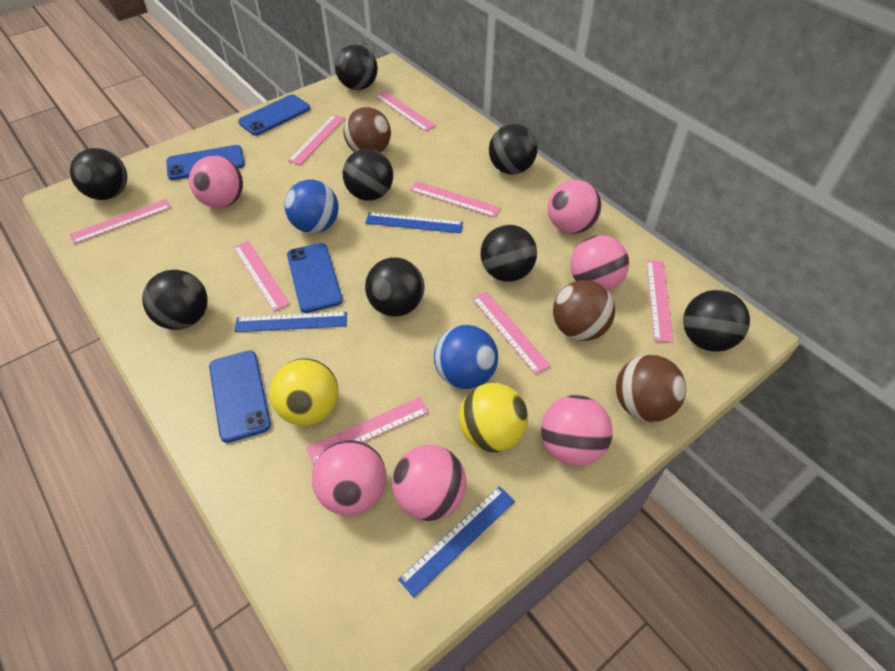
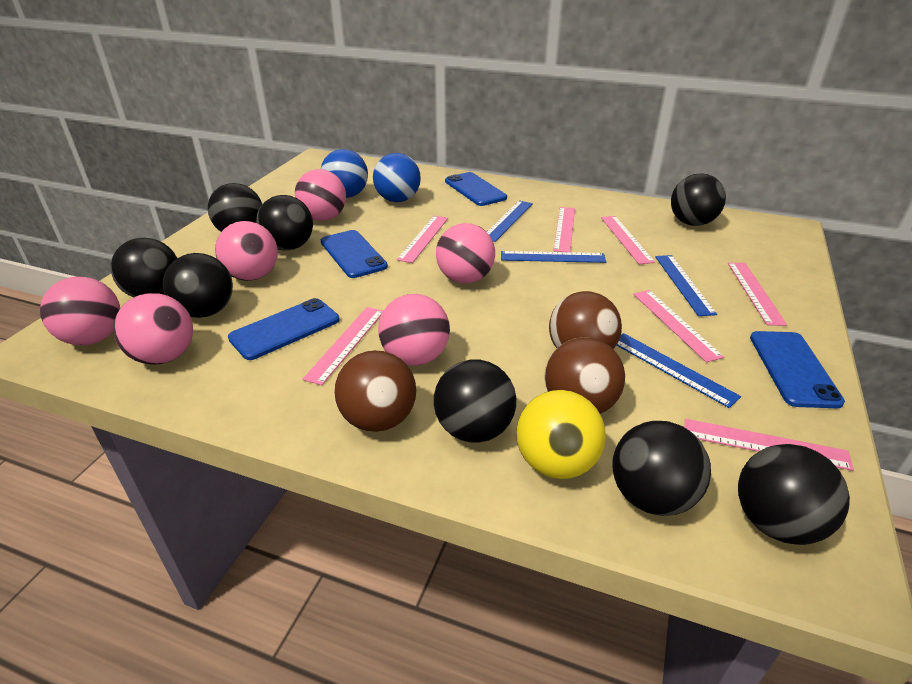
blue ruler: [234,312,347,332] [365,212,463,233] [398,486,515,597] = 3 -> [487,200,533,242] [501,251,606,263] [616,333,741,408] [655,255,717,316] = 4
pink ruler: [69,199,171,244] [233,241,290,311] [288,115,345,165] [306,397,429,465] [375,91,436,132] [410,181,501,217] [472,291,551,374] [646,260,673,343] = 8 -> [302,307,383,385] [397,216,448,263] [553,207,575,252] [601,216,655,264] [633,290,724,362] [685,419,854,471] [728,263,787,326] = 7
yellow ball: [270,358,338,426] [459,383,528,453] = 2 -> [516,390,606,479] = 1

